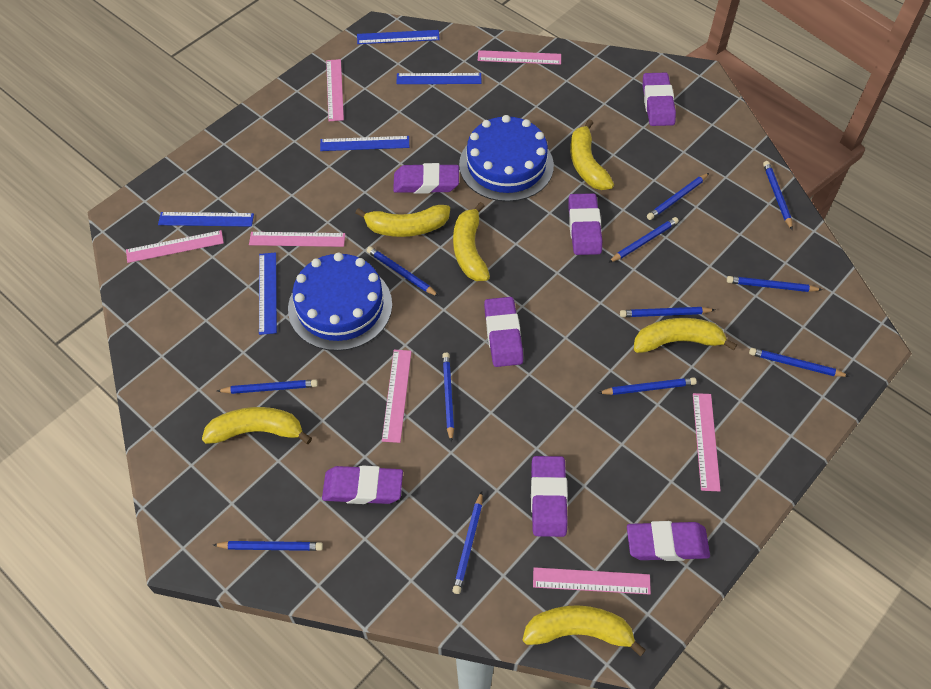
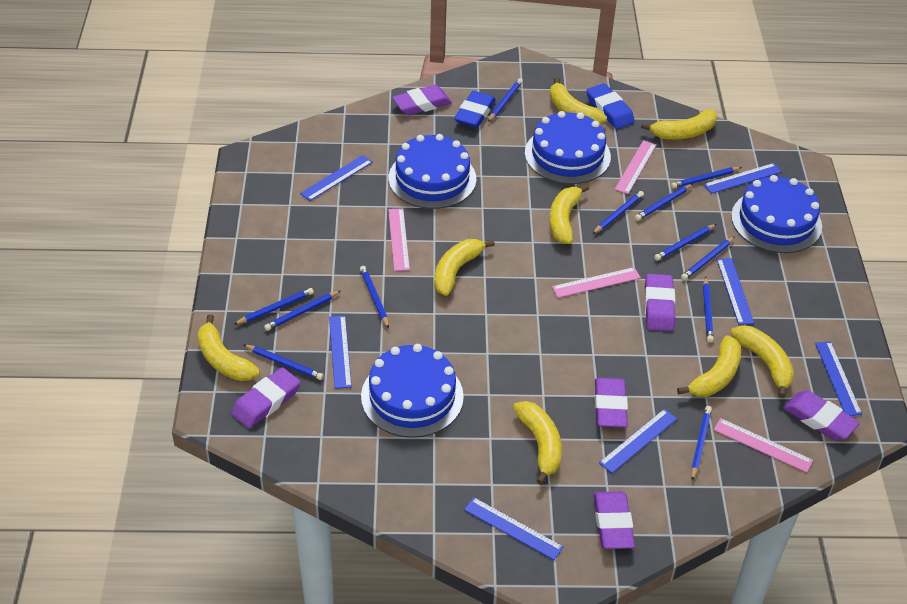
blue cake: [288,252,392,351] [459,115,554,202] = 2 -> [361,344,464,438] [388,134,476,209] [525,111,611,184] [731,175,822,253] = 4
blue eraser: none = 0 -> [454,91,496,128] [586,83,635,129] = 2
blue ruler: [158,212,254,227] [259,253,277,335] [320,136,409,151] [357,30,440,44] [396,73,481,84] = 5 -> [300,155,373,201] [329,315,352,389] [464,497,563,560] [599,409,677,473] [704,163,782,194] [717,258,754,325] [815,341,862,416] = 7
pink ruler: [126,230,224,263] [249,232,345,247] [326,59,344,121] [382,350,412,443] [478,50,561,65] [533,567,651,595] [693,393,721,491] = 7 -> [388,208,410,271] [552,267,641,298] [615,140,656,194] [714,418,813,473] = 4
purple eraser: [322,465,403,504] [393,163,459,194] [484,297,523,367] [531,456,568,537] [568,193,602,255] [627,521,710,561] [643,73,676,126] = 7 -> [231,367,300,428] [392,85,452,115] [594,378,628,428] [594,491,635,549] [645,274,675,331] [783,390,860,441] = 6
yellow banana: [202,407,312,444] [355,205,450,237] [453,202,490,281] [522,605,646,657] [570,119,614,190] [634,318,737,353] = 6 -> [198,314,260,381] [434,239,495,296] [513,401,562,485] [549,184,590,244] [550,77,607,124] [641,109,717,139] [677,335,741,397] [731,325,794,398] = 8

